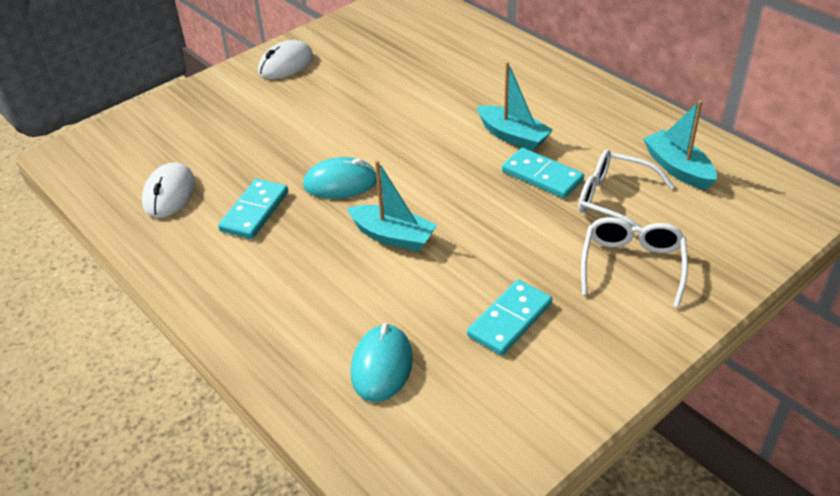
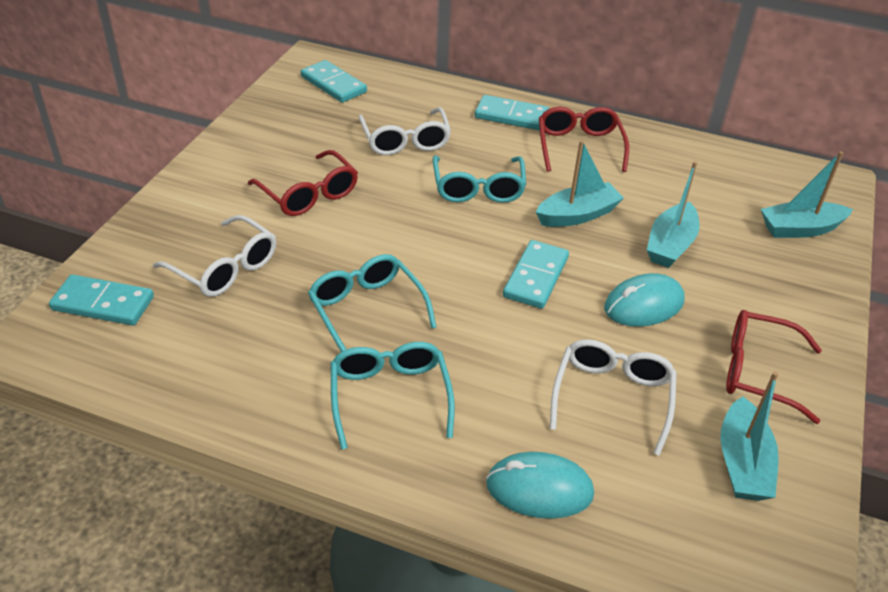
red glasses: none = 0 -> [248,150,358,216] [539,107,629,172] [726,310,822,424] = 3
turquoise boat: [347,160,437,252] [477,62,553,151] [643,100,717,190] = 3 -> [536,140,624,227] [647,161,699,268] [720,372,779,501] [761,151,853,238] = 4
turquoise domino: [218,179,288,239] [467,279,552,356] [502,148,584,199] = 3 -> [49,274,154,325] [301,60,367,103] [475,95,549,130] [503,240,569,309] = 4
turquoise glasses: none = 0 -> [308,254,436,352] [331,342,455,450] [433,156,526,203] = 3
white glasses: [578,150,675,228] [581,217,688,308] = 2 -> [153,215,276,297] [359,107,451,155] [550,339,677,456] = 3
white mouse: [142,162,196,218] [258,40,314,79] = 2 -> none = 0

